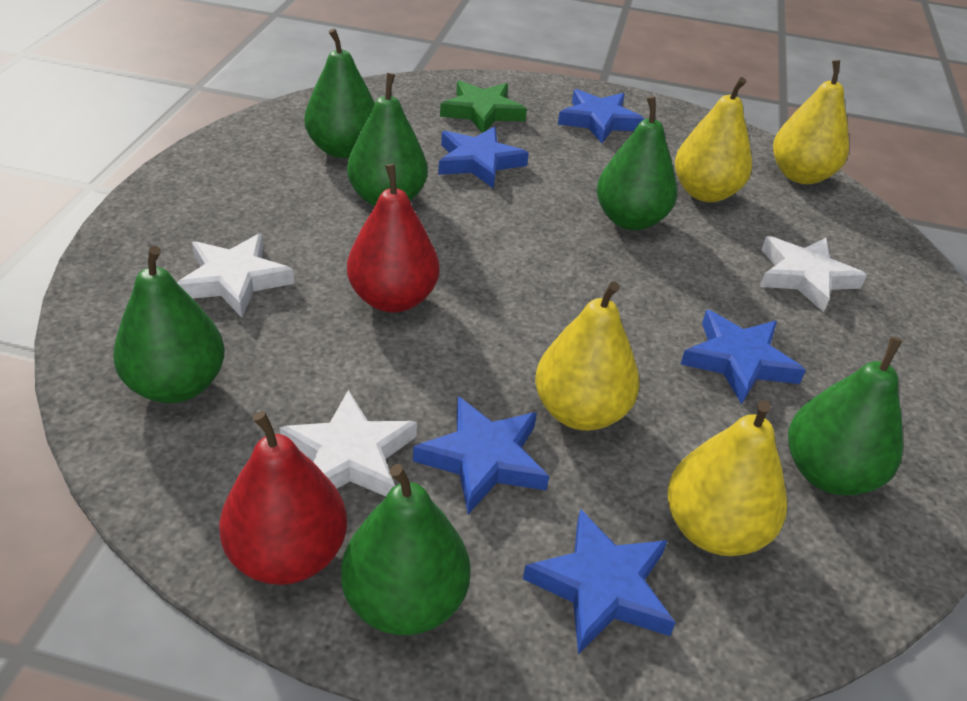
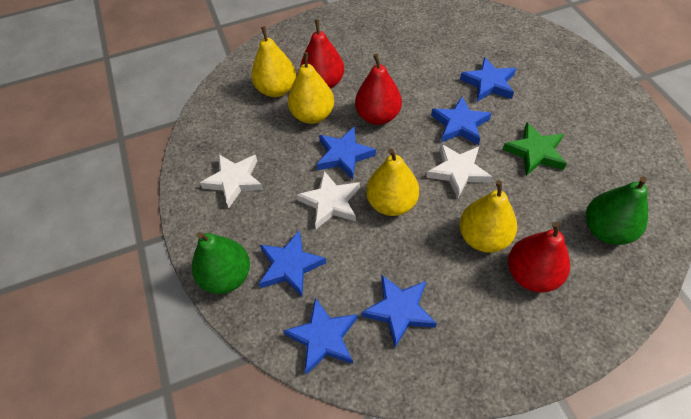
blue star: [413,396,549,514] [438,127,529,188] [523,509,676,654] [558,89,645,143] [681,310,806,404] = 5 -> [259,230,326,297] [283,298,357,375] [317,126,376,180] [361,275,437,348] [431,97,492,145] [460,57,516,102] = 6
green pear: [113,246,225,403] [305,28,375,158] [341,464,471,635] [347,73,428,206] [597,96,677,230] [788,337,903,495] = 6 -> [192,232,250,294] [586,176,648,245] = 2
red pear: [219,411,347,585] [347,164,439,313] = 2 -> [300,19,344,89] [355,54,402,125] [508,222,570,293] = 3

